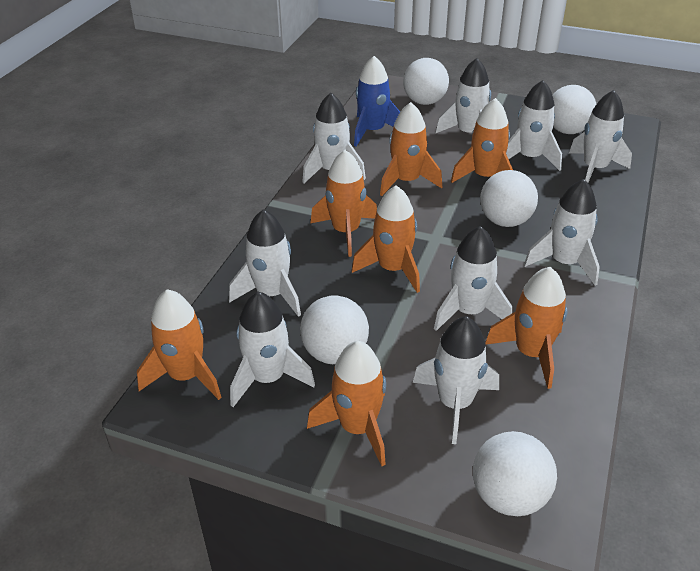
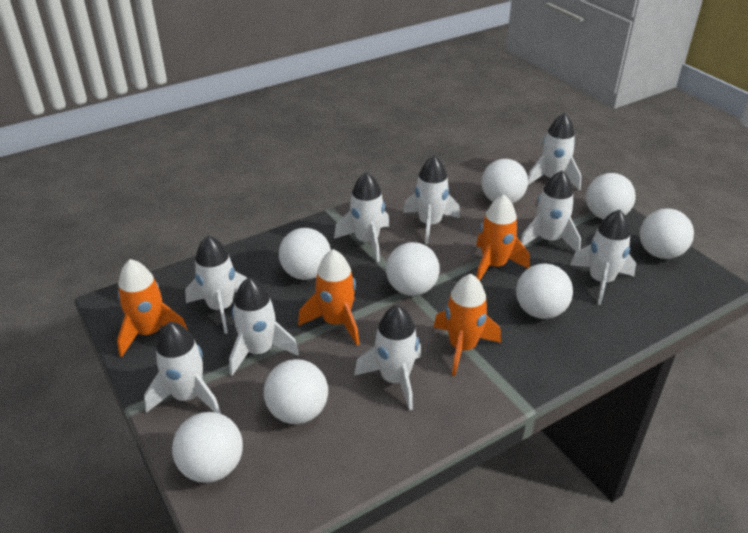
blue rocket: [354,56,400,147] = 1 -> none = 0
orange rocket: [137,289,222,400] [307,341,386,466] [311,150,377,257] [352,185,420,293] [380,102,442,196] [451,98,513,183] [485,267,568,389] = 7 -> [117,259,188,357] [298,249,359,345] [433,274,501,376] [476,195,530,281] = 4
white ball: [300,295,369,364] [403,58,449,105] [473,431,557,516] [480,170,538,227] [552,85,596,134] = 5 -> [172,412,243,483] [264,359,328,424] [279,228,331,280] [386,242,440,296] [481,159,528,203] [516,263,573,319] [586,173,636,219] [640,209,694,259] = 8

